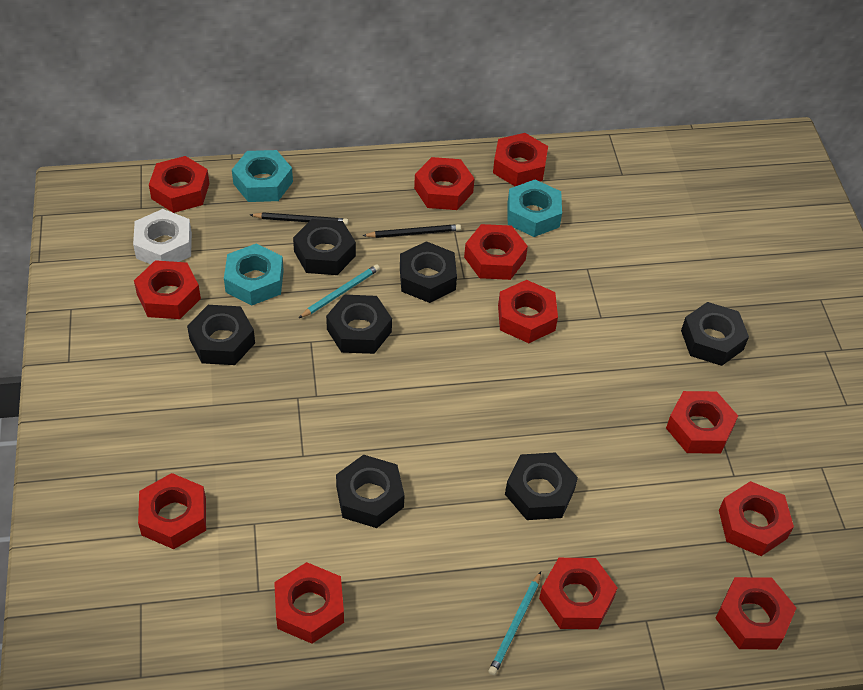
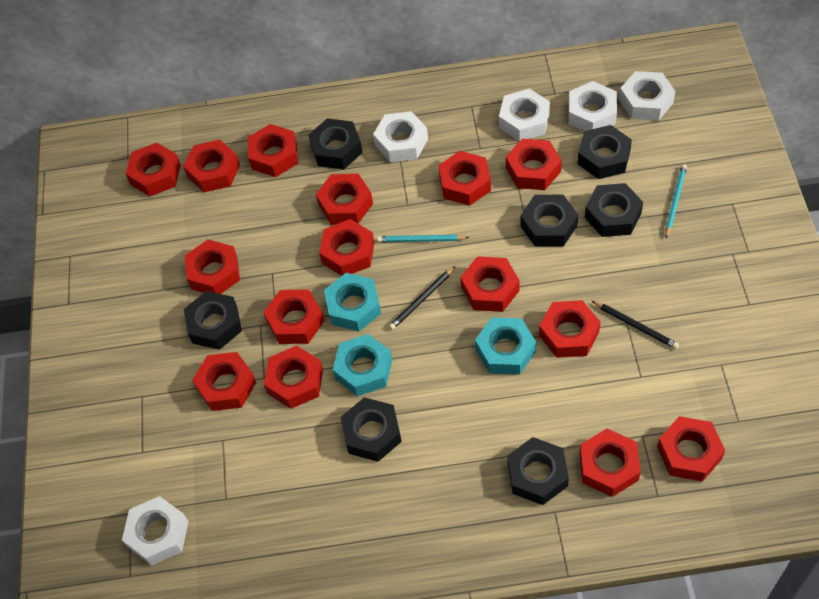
red nut: [134,260,201,319] [138,473,206,549] [149,156,209,213] [274,562,344,644] [414,157,475,210] [464,224,528,280] [493,133,548,186] [498,280,558,343] [539,558,617,629] [666,391,738,454] [715,577,796,650] [719,481,794,556] = 12 -> [125,143,181,196] [183,139,240,192] [185,240,240,294] [192,352,256,411] [248,124,298,177] [263,289,325,344] [264,346,323,409] [316,174,373,225] [319,219,374,276] [438,151,491,206] [460,256,520,312] [506,139,562,190] [539,300,601,358] [579,429,641,497] [657,416,725,482] = 15
white nut: [133,209,192,264] = 1 -> [122,496,189,566] [373,111,428,162] [499,89,550,141] [568,81,617,131] [619,71,675,121] = 5

